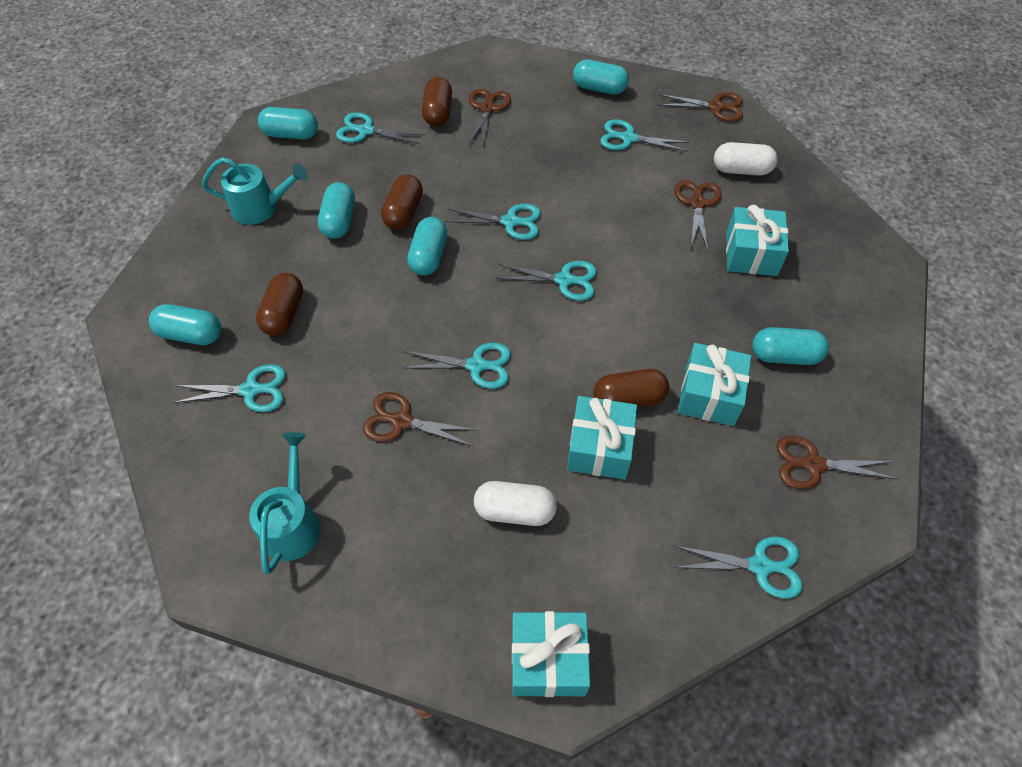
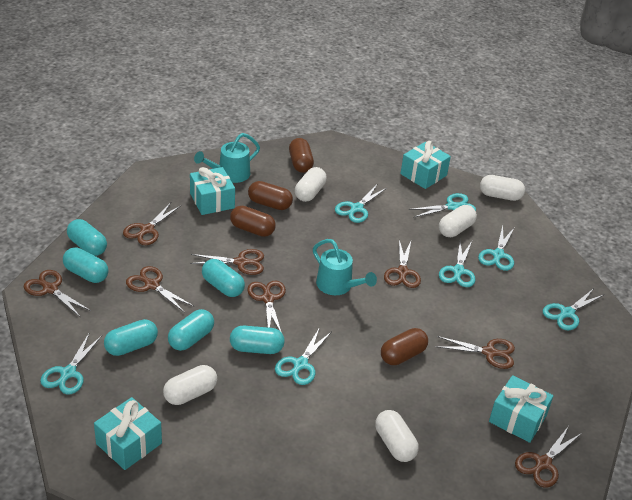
brown scissors: [363,392,478,446] [468,89,511,148] [658,92,743,122] [674,180,722,251] [776,436,897,489] = 5 -> [24,270,91,317] [123,202,180,245] [126,266,193,313] [190,249,264,275] [247,281,286,333] [384,240,421,288] [436,336,515,369] [515,426,582,488] = 8
white capsule: [474,481,557,526] [714,142,778,176] = 2 -> [163,365,217,405] [295,167,327,202] [375,410,419,462] [439,205,477,237] [480,175,525,201] = 5

